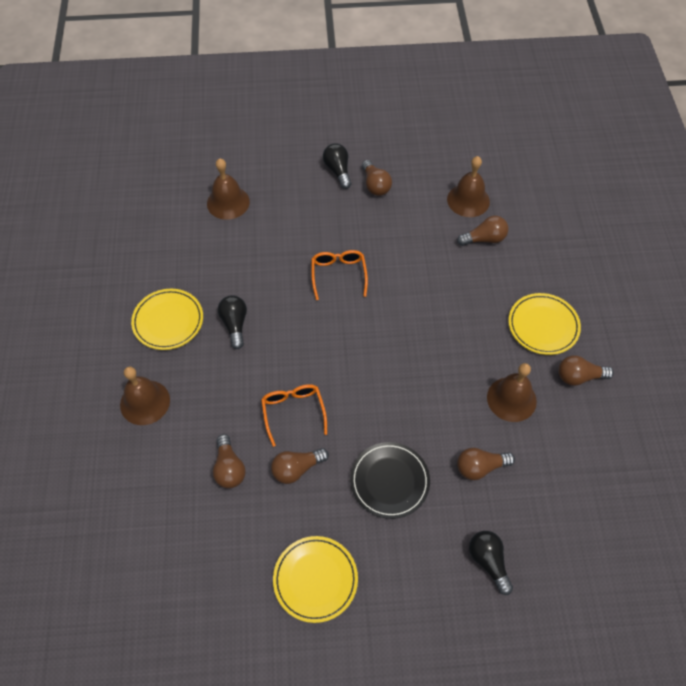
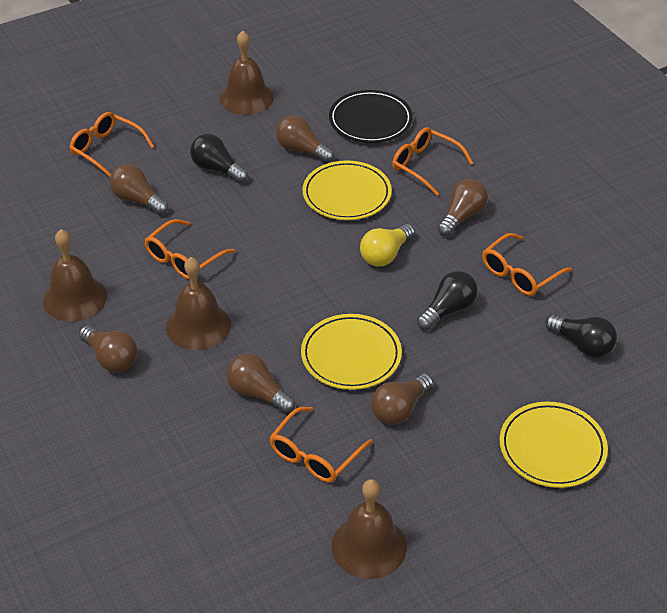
orange glasses: [261,384,327,447] [311,250,368,300] = 2 -> [69,112,154,177] [145,219,236,279] [269,407,373,483] [392,127,473,196] [482,233,572,296] = 5
yellow light bulb: none = 0 -> [360,224,415,267] = 1

